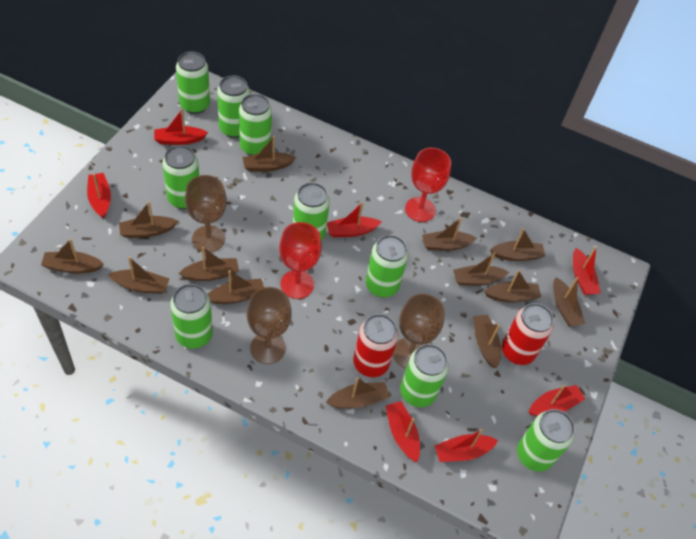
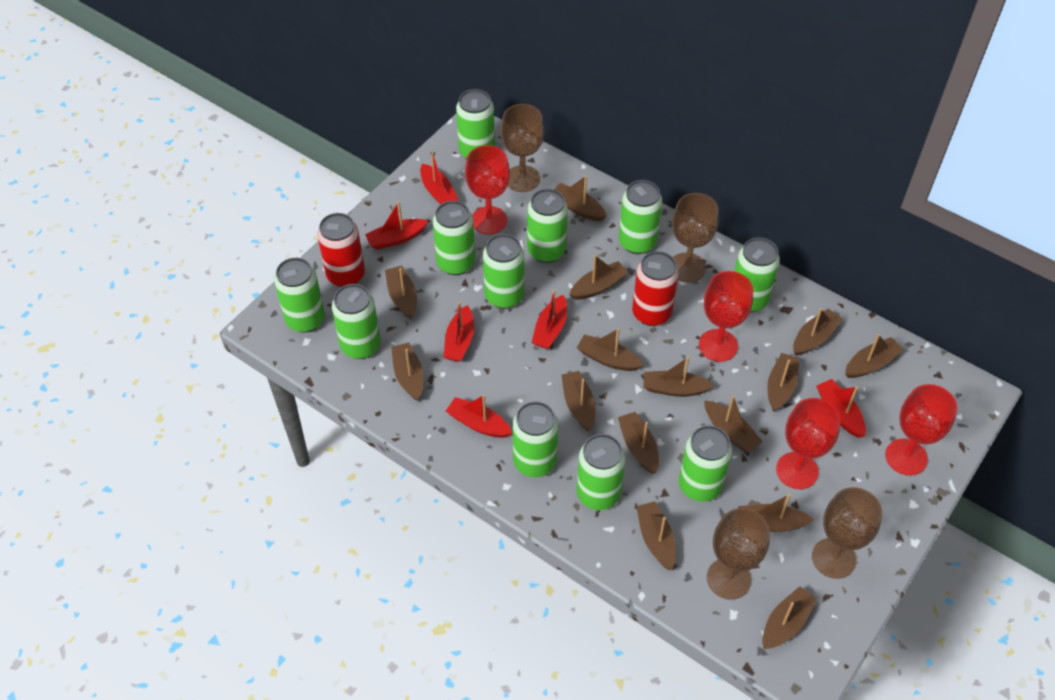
brown boat: [41,239,104,274] [108,257,170,294] [119,201,178,238] [179,247,239,281] [208,270,264,304] [243,136,296,172] [326,377,390,409] [422,217,477,251] [453,253,509,286] [473,315,501,368] [484,270,541,302] [490,228,545,261] [553,277,585,326] = 13 -> [385,265,417,320] [391,342,424,401] [554,175,607,221] [561,371,596,431] [569,255,629,300] [577,328,644,371] [618,412,659,474] [636,501,676,570] [643,357,714,397] [704,395,763,453] [738,494,814,532] [762,586,817,649] [767,353,800,411] [793,308,843,356] [845,334,904,378] = 15
brown goblet: [185,175,227,252] [247,287,292,364] [393,294,445,368] = 3 -> [501,104,544,192] [672,193,719,283] [707,508,770,600] [812,487,882,579] = 4
green can: [163,145,199,209] [170,284,213,349] [176,51,210,114] [217,75,250,138] [239,94,272,155] [293,182,330,241] [366,235,408,298] [400,344,449,407] [517,409,575,471] = 9 -> [274,258,325,333] [332,284,381,359] [433,201,475,275] [456,89,495,159] [483,234,524,309] [513,401,558,477] [527,189,568,263] [577,434,625,510] [619,180,662,254] [679,425,732,502] [734,237,780,312] = 11
red boat: [87,173,111,219] [154,109,208,145] [327,202,381,237] [385,401,420,462] [435,429,498,462] [528,385,585,416] [573,246,601,295] = 7 -> [365,201,428,249] [420,152,458,205] [444,301,474,362] [446,395,513,438] [531,290,567,349] [816,379,866,438] = 6
red goblet: [279,222,322,299] [405,148,451,222] = 2 -> [465,145,510,234] [699,271,753,362] [776,398,841,489] [885,384,957,476] = 4

